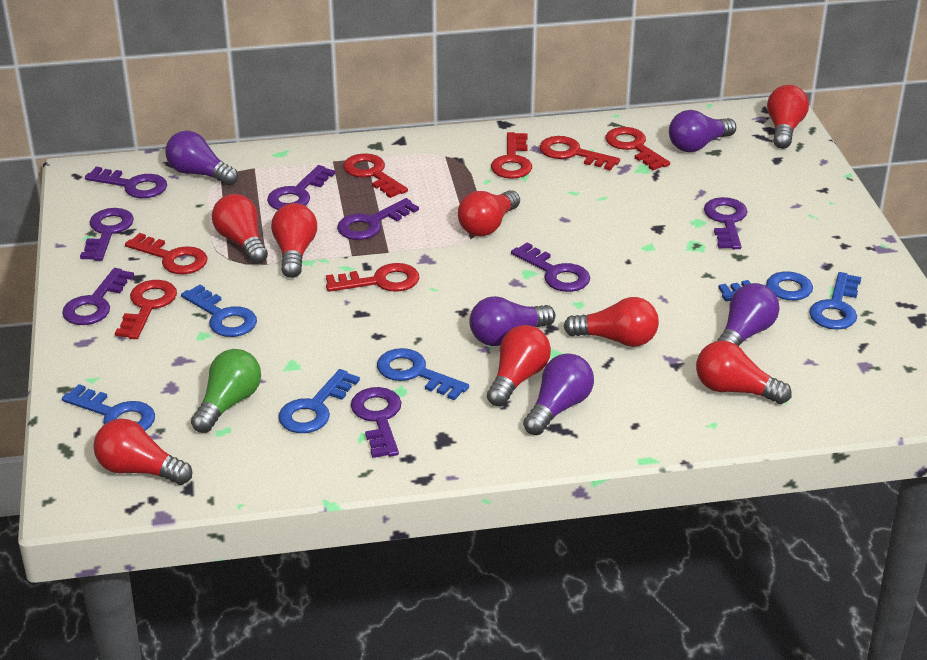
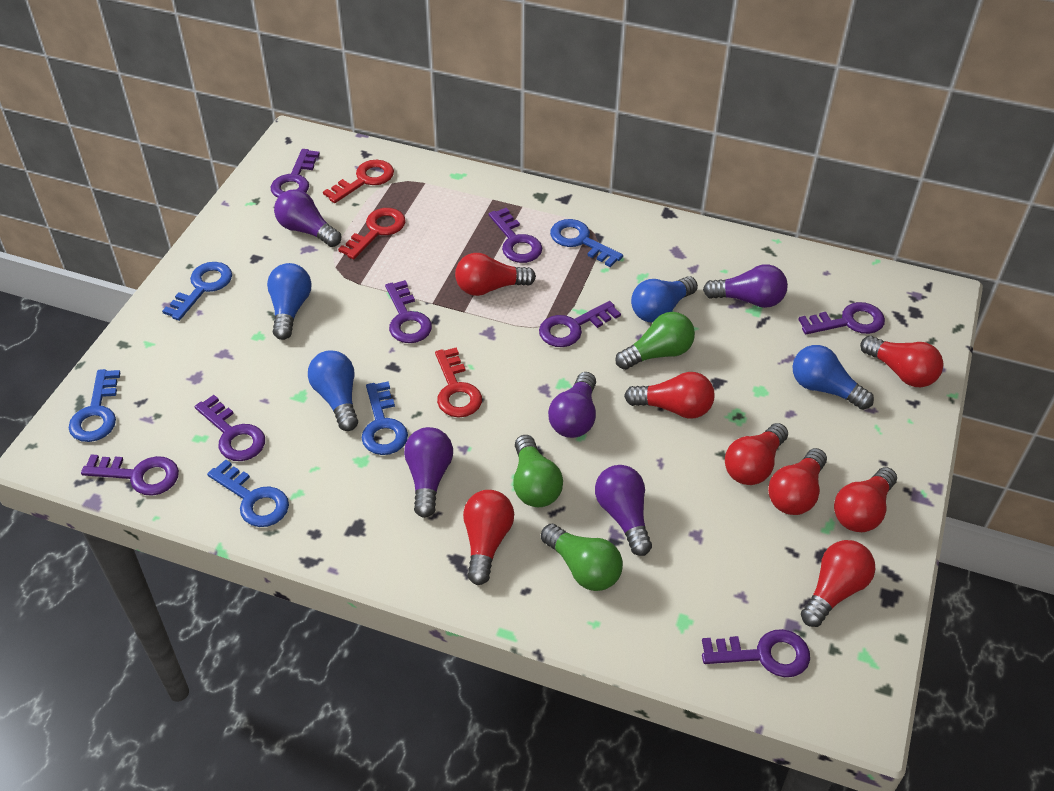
blue key: [62,384,155,431] [181,285,257,337] [278,369,360,433] [377,348,469,400] [719,271,813,301] [809,272,861,330] = 6 -> [69,369,120,442] [162,262,232,321] [207,459,289,527] [362,381,408,455] [550,219,623,267] = 5
blue light bulb: none = 0 -> [267,263,312,340] [308,350,358,431] [631,276,698,322] [792,345,874,410] = 4
green light bulb: [191,349,261,433] = 1 -> [513,435,563,507] [541,524,623,591] [615,312,695,370] = 3
red key: [115,280,177,339] [125,233,207,274] [326,263,419,292] [343,153,408,198] [491,132,532,179] [539,136,620,171] [606,127,670,170] = 7 -> [323,160,394,203] [338,208,406,259] [435,347,482,417] = 3

